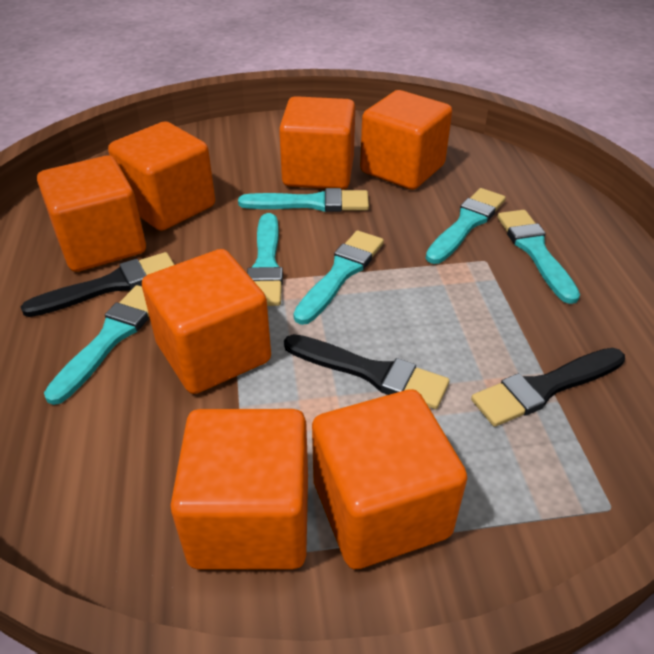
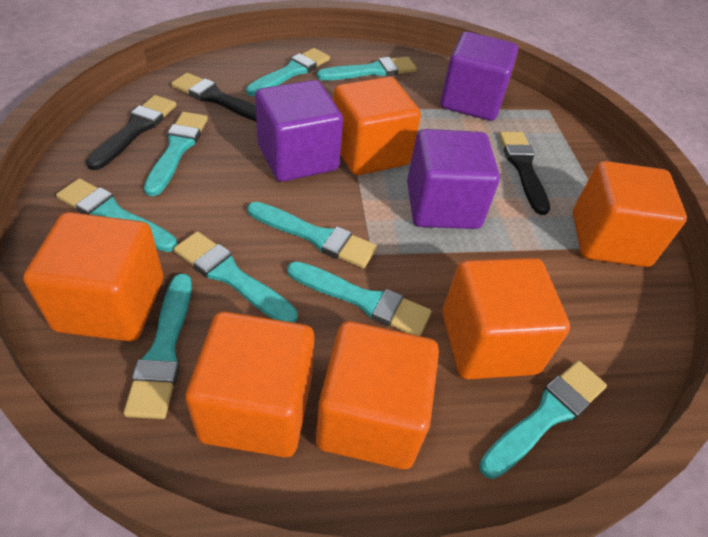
orange cube: [37,156,146,272] [108,121,215,231] [142,249,271,394] [170,409,308,570] [279,96,355,189] [312,389,467,569] [360,90,452,190] = 7 -> [23,212,163,342] [185,311,314,457] [316,321,439,469] [333,77,421,175] [442,258,570,380] [573,161,687,267] = 6
purple cube: none = 0 -> [255,80,343,182] [407,129,500,229] [440,31,518,121] = 3
turquoise brush: [44,285,149,405] [238,188,369,212] [247,213,283,306] [293,231,384,325] [426,188,506,264] [497,210,580,304] = 6 -> [56,178,177,252] [124,274,192,419] [144,112,208,196] [173,231,298,323] [246,48,330,96] [247,202,377,268] [287,261,431,336] [317,57,417,81] [479,361,607,479] = 9

